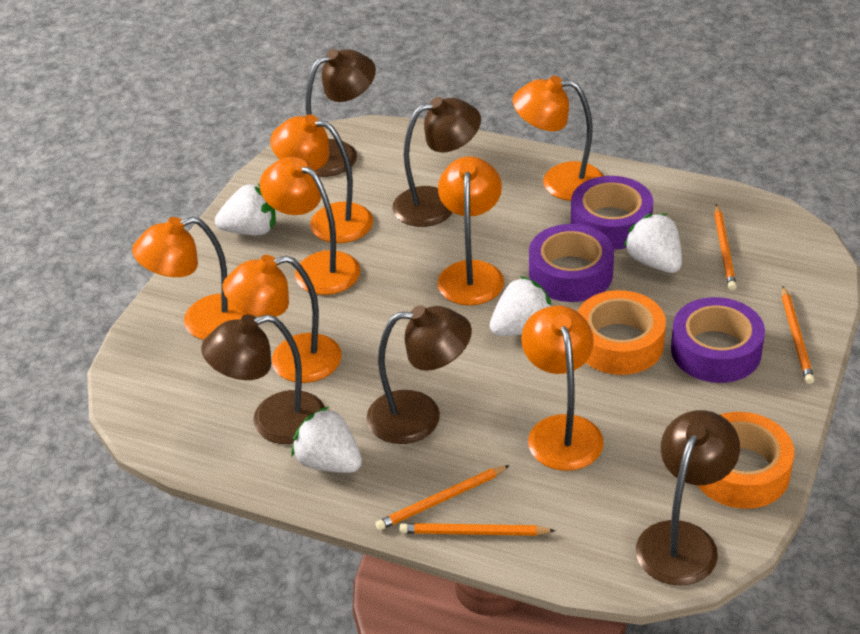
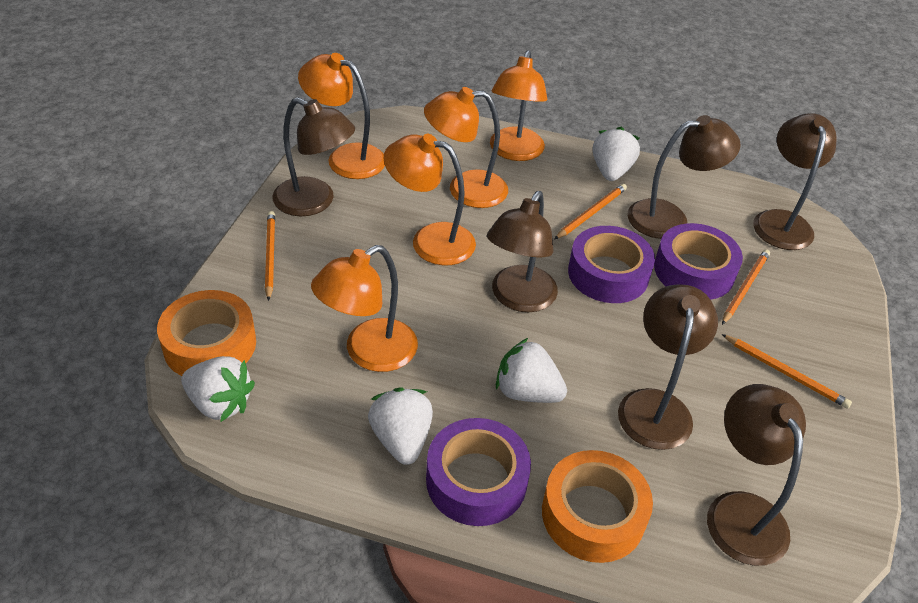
brown lamp: [201,314,325,444] [305,49,376,177] [366,305,472,444] [392,97,481,227] [636,410,740,586] = 5 -> [272,97,355,216] [487,191,558,312] [618,284,718,450] [627,115,741,239] [707,384,806,566] [753,113,837,250] = 6
orange lamp: [132,216,250,340] [223,255,342,383] [260,157,360,295] [270,114,373,243] [437,156,504,305] [513,76,604,201] [521,306,604,471] = 7 -> [298,53,385,179] [311,245,418,372] [384,134,476,265] [424,87,508,208] [490,50,547,161] = 5

